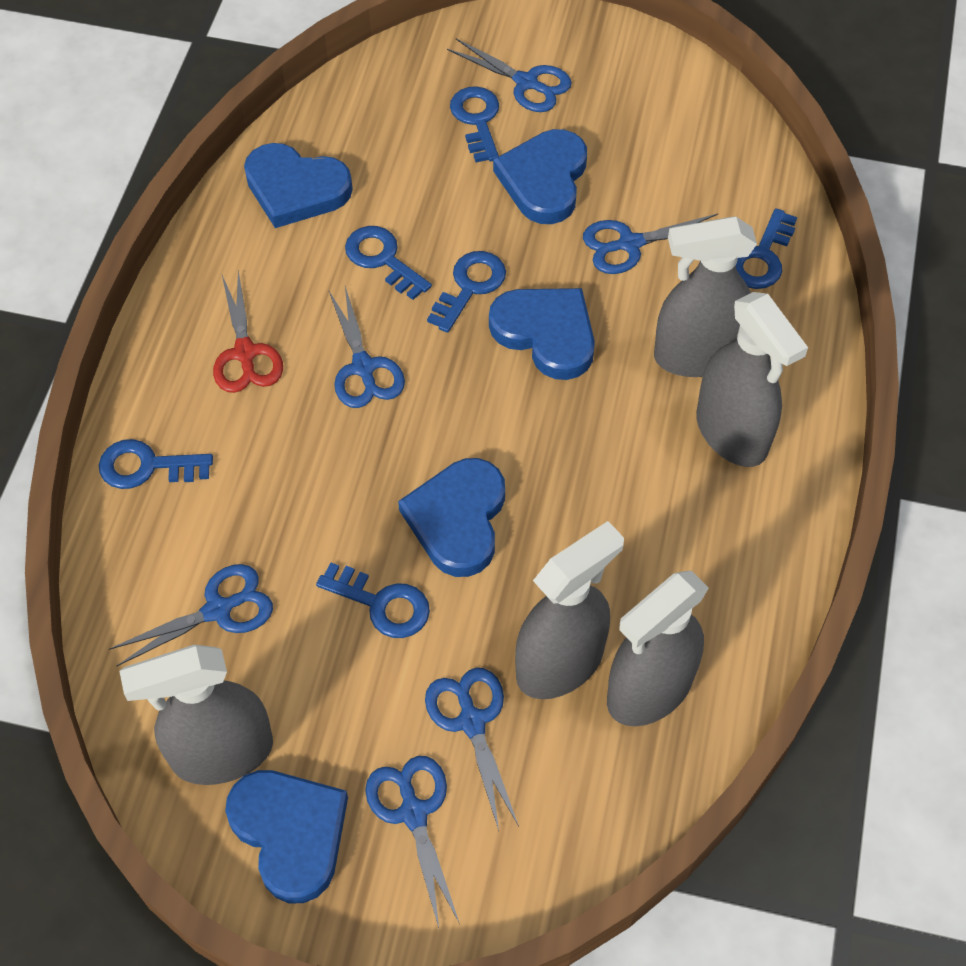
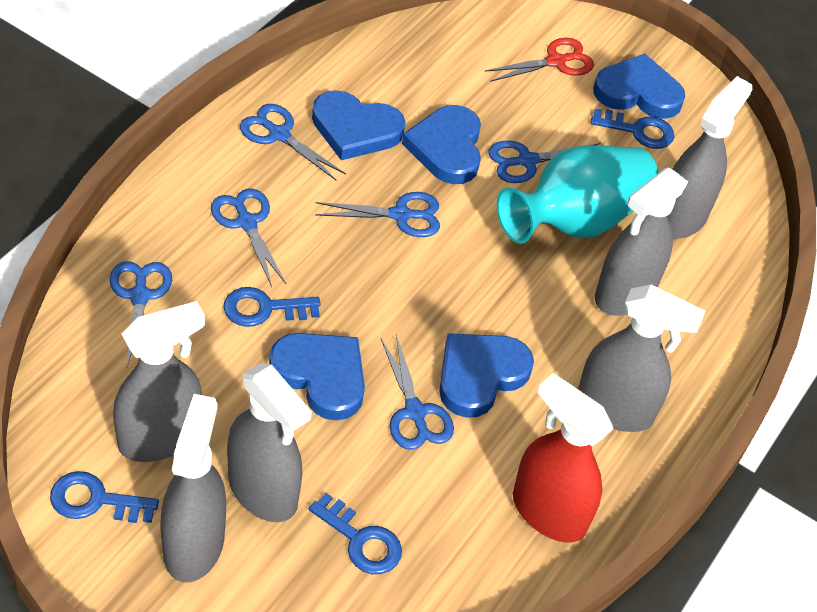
blue key: [99,439,213,489] [316,562,430,638] [345,226,432,300] [427,251,506,333] [450,86,499,163] [735,208,797,289] = 6 -> [50,471,159,523] [224,287,321,327] [309,493,402,574] [590,108,674,149] = 4
grey spray bottle: [120,645,273,785] [515,521,624,699] [607,571,709,726] [654,216,757,377] [696,292,808,467] = 5 -> [113,301,205,462] [160,394,226,583] [227,363,312,522] [578,285,705,432] [595,167,688,316] [667,76,752,239] = 6
red spray bottle: none = 0 -> [513,373,613,542] = 1
turquoise vase: none = 0 -> [497,145,658,244] = 1

